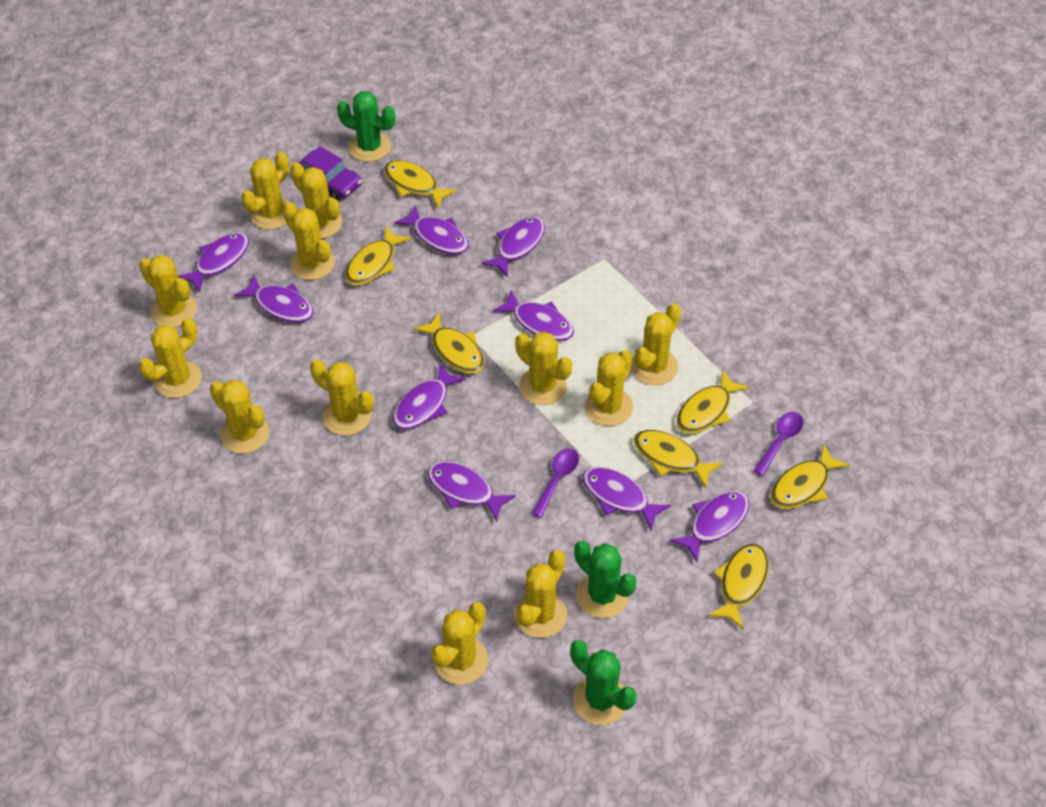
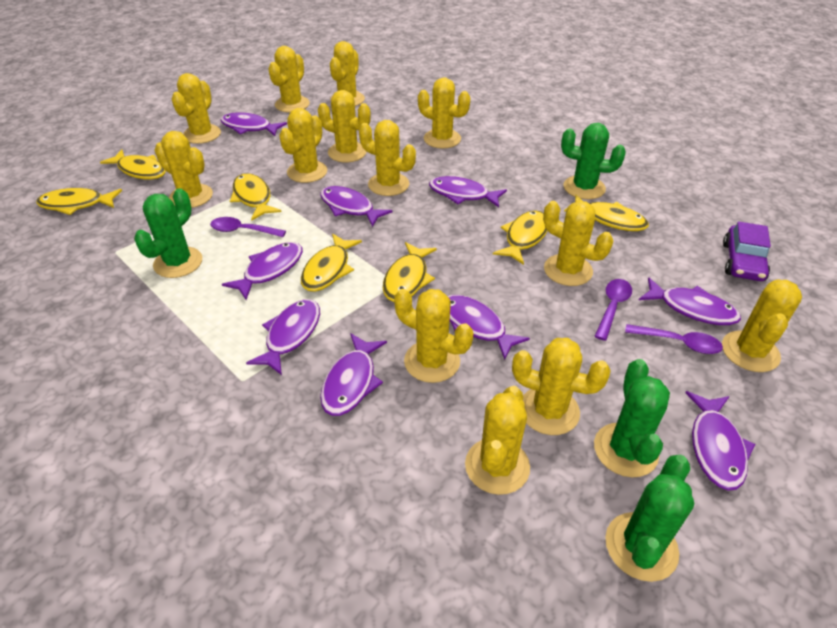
green cactus: [337,91,395,162] [570,640,637,725] [574,541,637,618] = 3 -> [134,188,202,278] [561,123,626,199] [594,359,670,477] [605,455,694,582] = 4
purple spoon: [531,448,579,518] [754,412,803,476] = 2 -> [210,217,286,237] [594,279,632,341] [625,324,723,354] = 3
yellow cactus: [139,255,197,328] [139,318,202,398] [210,380,270,454] [241,152,289,230] [283,202,335,280] [290,162,342,239] [310,359,374,436] [431,602,488,685] [514,550,567,638] [515,332,572,405] [585,350,633,426] [631,303,681,385] = 12 -> [154,131,213,208] [172,73,221,144] [268,46,310,113] [279,108,327,183] [318,90,371,163] [330,41,365,106] [359,120,416,196] [394,289,474,383] [418,78,470,149] [465,386,530,495] [512,338,611,435] [543,201,613,286] [722,280,802,372] = 13

